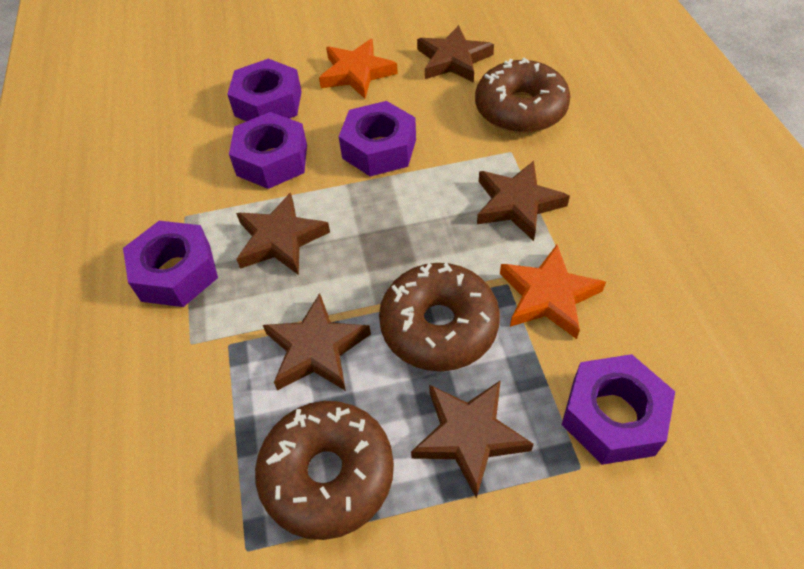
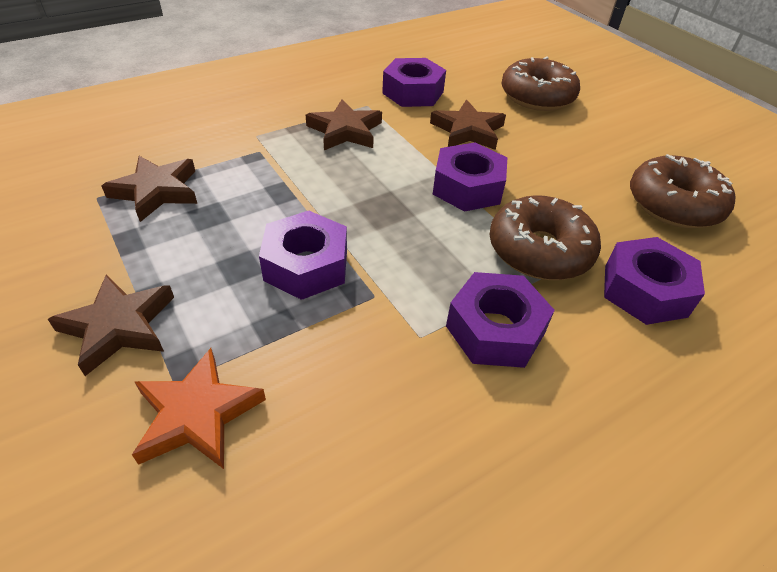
brown star: [236,192,330,275] [263,293,371,391] [411,380,534,499] [417,25,494,83] [477,161,570,241] = 5 -> [48,274,174,376] [102,156,197,222] [306,99,382,150] [430,100,506,150] = 4
orange star: [319,39,398,99] [500,245,606,339] = 2 -> [132,348,266,469] = 1

